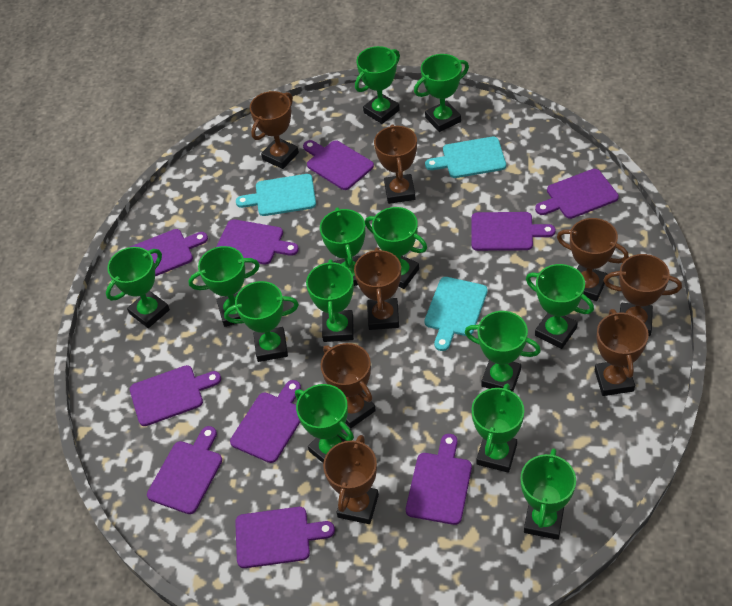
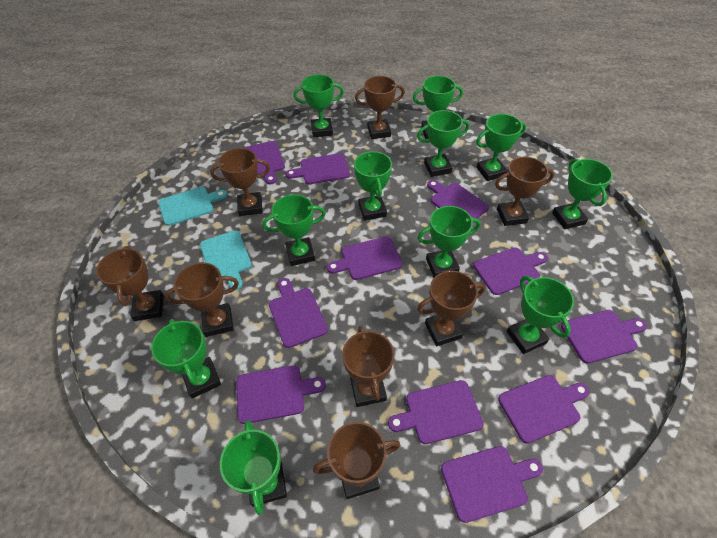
green trophy: [106,247,170,328] [188,246,260,327] [224,281,299,362] [295,384,354,463] [306,259,354,342] [320,207,366,286] [355,46,400,124] [365,207,427,289] [414,54,469,132] [465,311,541,392] [472,383,524,473] [521,448,576,540] [526,264,594,349] = 13 -> [151,319,221,399] [220,420,287,515] [262,194,326,266] [294,74,344,137] [354,151,392,221] [413,76,463,139] [417,110,469,177] [418,206,480,277] [476,114,526,181] [507,276,574,354] [552,159,613,229] = 11
purple cutting board: [130,229,208,276] [130,365,221,426] [147,426,222,514] [216,219,299,264] [230,380,301,463] [235,507,335,568] [303,140,374,190] [406,434,472,525] [471,212,555,251] [535,169,619,219] = 10 -> [237,365,326,424] [245,141,285,184] [269,278,328,348] [286,153,350,184] [327,236,402,280] [388,380,484,444] [427,180,489,218] [441,446,543,523] [473,247,548,295] [498,375,589,444] [561,310,647,364] = 11
turquoise cutting board: [236,174,316,216] [424,277,488,351] [425,137,506,178] = 3 -> [159,187,227,226] [200,231,252,290] = 2

